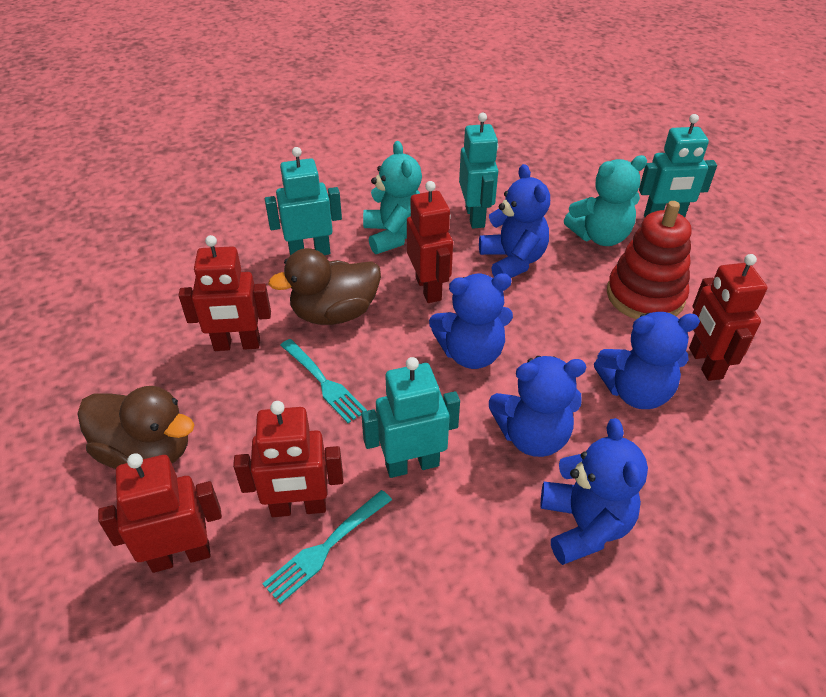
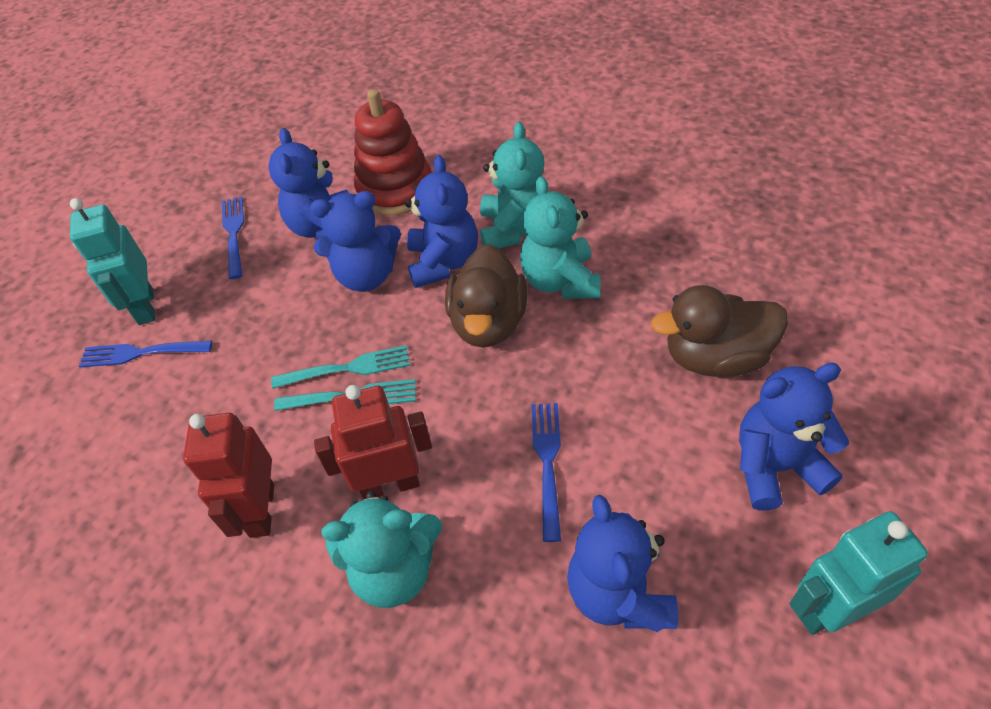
blue fork: none = 0 -> [79,340,212,367] [222,197,244,279] [531,403,561,542] = 3
red robot: [98,453,222,573] [178,235,271,351] [233,401,344,517] [407,181,453,303] [689,254,767,381] = 5 -> [183,413,274,538] [314,385,432,500] = 2
turquoise robot: [265,147,342,255] [361,357,460,478] [459,113,498,228] [639,114,717,217] = 4 -> [70,198,155,325] [789,511,928,635] = 2
turquoise teddy bear: [363,141,422,254] [564,155,647,246] = 2 -> [321,491,442,608] [480,122,544,248] [520,176,601,299] = 3

